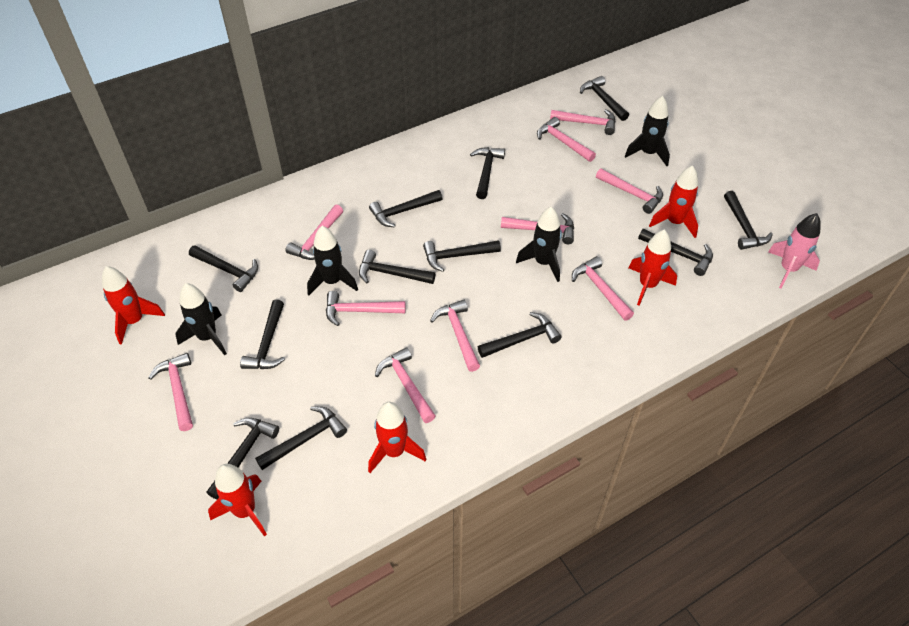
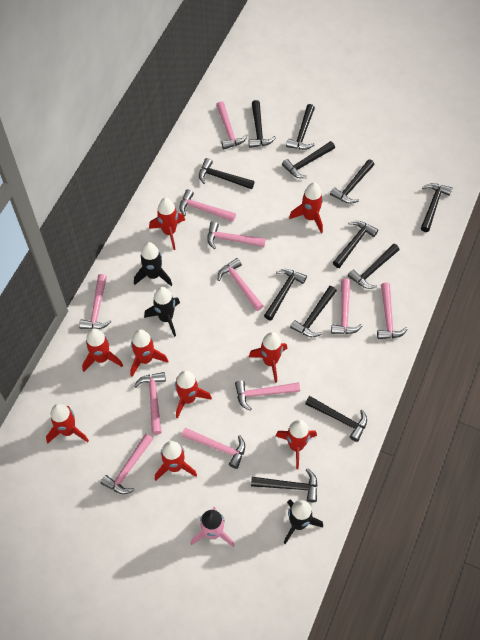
black rocket: [175,283,227,355] [307,226,358,295] [516,207,562,282] [625,96,670,166] = 4 -> [134,242,172,286] [144,287,180,337] [284,499,323,544] = 3
pink hammer: [148,353,193,431] [285,204,343,260] [326,291,406,326] [375,347,436,423] [430,300,480,372] [501,213,574,244] [537,117,596,162] [550,109,616,135] [572,256,634,321] [596,168,663,214] = 10 -> [79,274,111,329] [101,434,153,494] [134,372,166,435] [179,189,236,222] [182,428,245,469] [207,222,266,249] [216,101,248,149] [218,258,264,311] [235,381,300,411] [331,278,362,334] [377,283,408,339] = 11
red rocket: [102,266,165,345] [208,464,267,536] [368,402,426,473] [629,229,677,306] [649,165,698,238] = 5 -> [46,404,89,443] [82,328,123,372] [130,329,168,377] [149,198,185,250] [155,441,197,481] [175,370,212,419] [249,332,287,383] [275,420,317,469] [289,183,323,233] = 9

